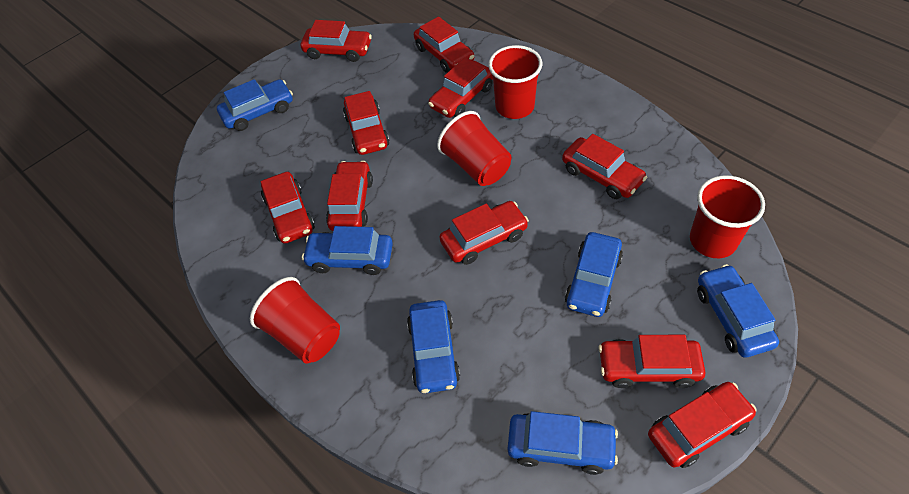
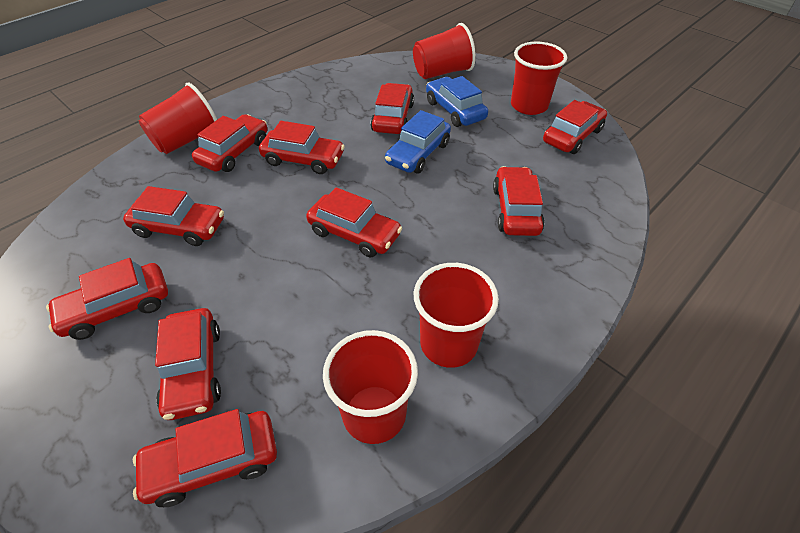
blue car: [217,79,293,131] [302,226,393,275] [407,300,460,393] [508,411,618,475] [565,232,623,317] [697,264,779,358] = 6 -> [385,110,451,173] [426,76,488,127] = 2
red cup: [250,277,340,363] [437,111,512,186] [488,45,542,119] [690,175,765,258] = 4 -> [139,83,217,154] [323,330,418,444] [413,23,476,79] [414,263,499,368] [511,41,567,115] = 5

